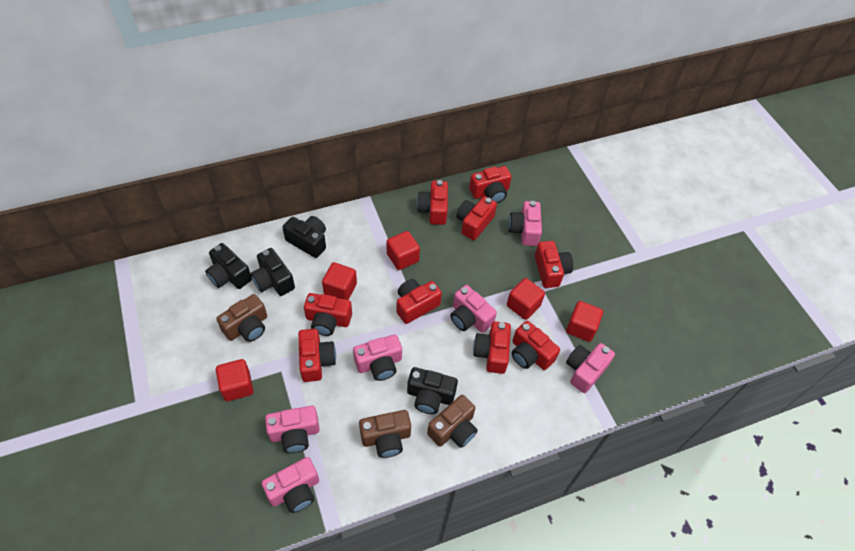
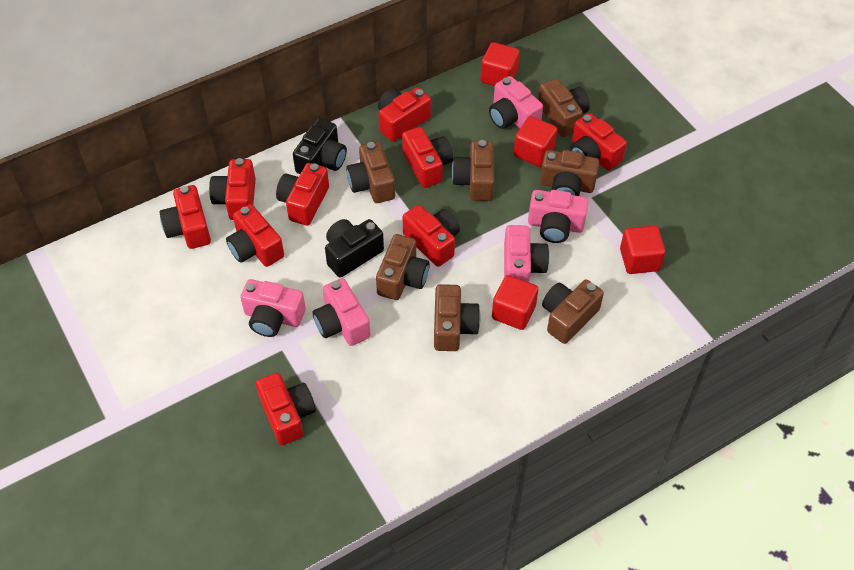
black camera: [205,243,252,289] [251,248,295,296] [282,216,326,258] [407,367,458,414] = 4 -> [293,118,347,174] [325,219,384,278] = 2
brown camera: [217,294,267,342] [359,410,411,458] [427,395,478,448] = 3 -> [346,142,395,203] [376,234,429,300] [434,284,481,351] [452,140,494,201] [538,78,590,137] [540,150,599,196] [542,280,604,344] = 7
pink camera: [261,457,319,513] [265,406,320,453] [353,334,402,381] [450,285,497,333] [508,201,542,246] [566,343,615,393] = 6 -> [240,279,306,337] [313,278,371,346] [489,76,543,129] [504,225,549,282] [528,190,588,243] = 5
red cube: [216,359,254,401] [322,262,357,300] [387,231,420,270] [507,278,545,320] [566,301,603,342] = 5 -> [480,42,520,86] [492,275,538,330] [514,116,557,167] [620,225,665,274] = 4

